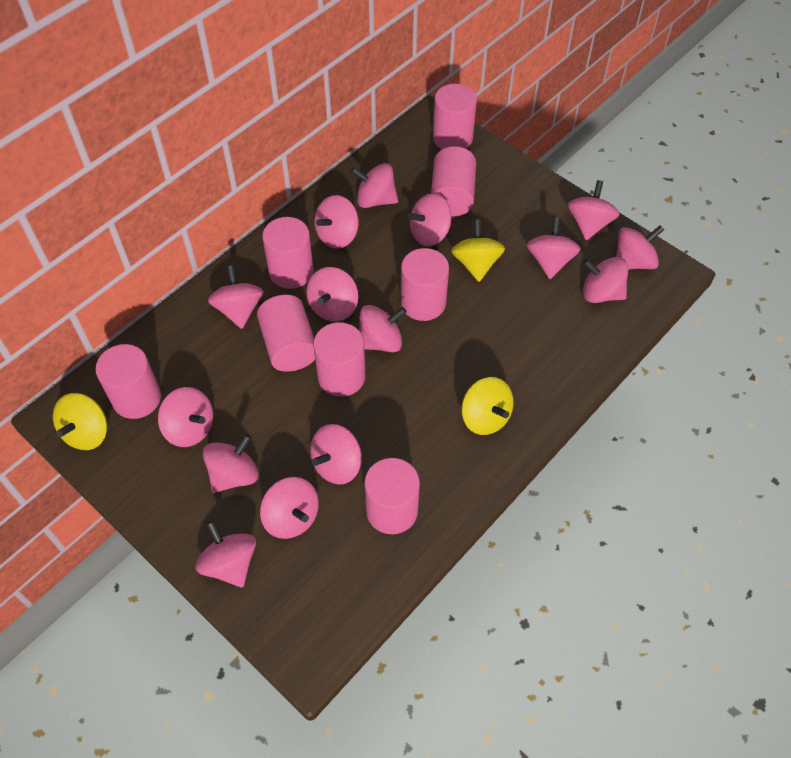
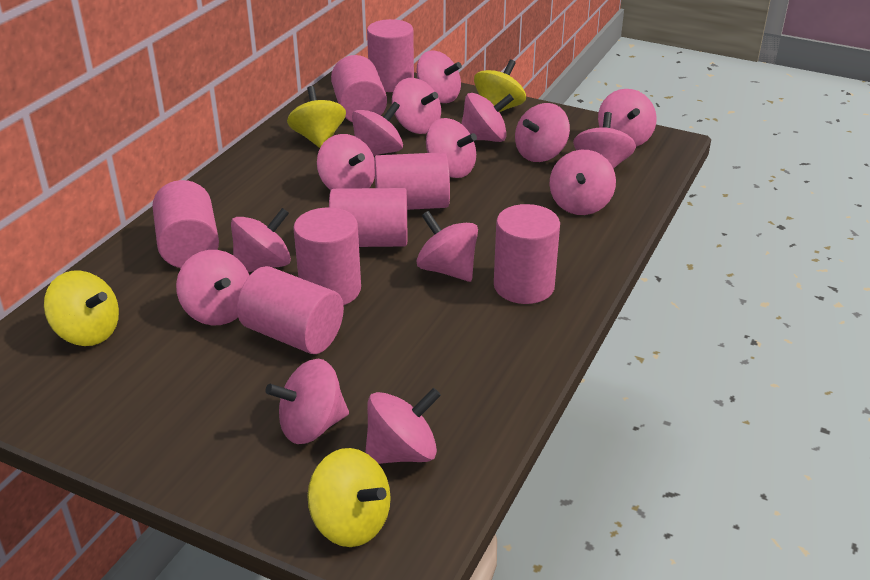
yellow spinning top: [53,393,107,450] [451,220,505,282] [461,377,514,435] = 3 -> [44,271,119,346] [287,86,346,148] [307,448,391,547] [474,60,526,112] = 4

